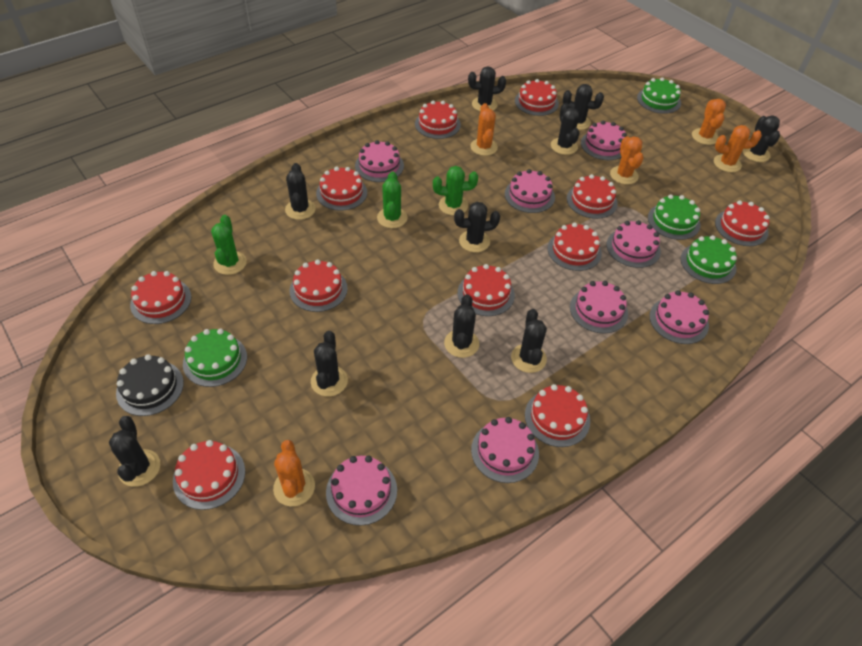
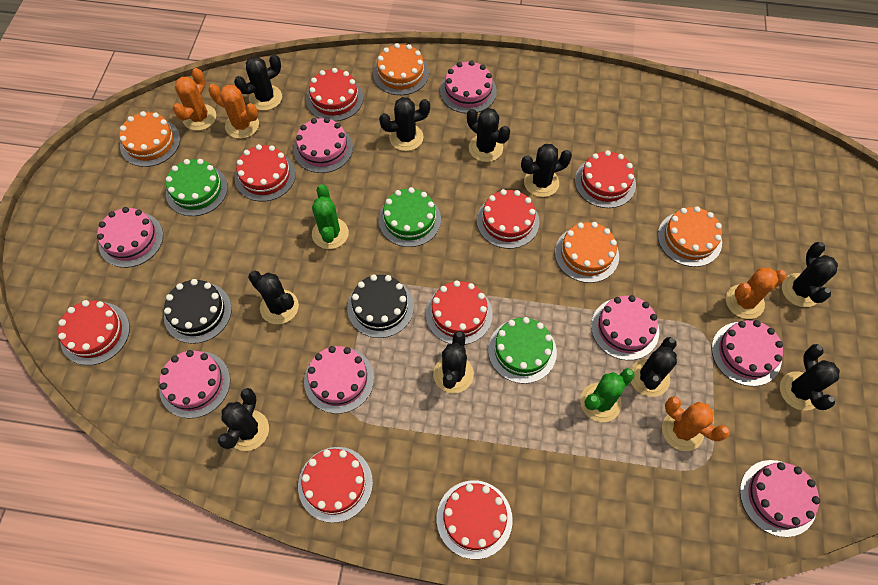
black cake: [116,354,184,416] = 1 -> [164,279,232,344] [347,274,414,338] = 2
green cactus: [211,215,247,275] [377,171,408,228] [433,166,478,216] = 3 -> [312,184,349,249] [580,368,635,422] = 2
green cake: [183,329,247,387] [637,77,681,114] [648,194,700,240] [681,235,737,284] = 4 -> [166,159,228,216] [379,187,441,247] [488,317,557,384] = 3
orange cactus: [273,440,315,506] [470,103,498,156] [610,136,643,185] [692,99,726,145] [714,125,762,172] = 5 -> [173,68,216,131] [208,84,259,139] [662,396,730,451] [726,268,786,319] = 4
orange cake: none = 0 -> [119,111,180,167] [373,43,429,95] [555,222,619,283] [658,206,722,267] = 4
red cake: [130,271,191,324] [173,440,245,510] [290,260,348,312] [316,167,367,211] [415,100,461,139] [458,264,515,316] [515,79,559,116] [525,384,590,447] [547,223,602,271] [567,174,618,219] [715,201,770,246] = 11 -> [58,300,130,365] [235,144,296,202] [298,447,373,523] [306,68,363,121] [426,280,493,345] [437,480,513,559] [477,189,539,249] [575,150,636,208] = 8

